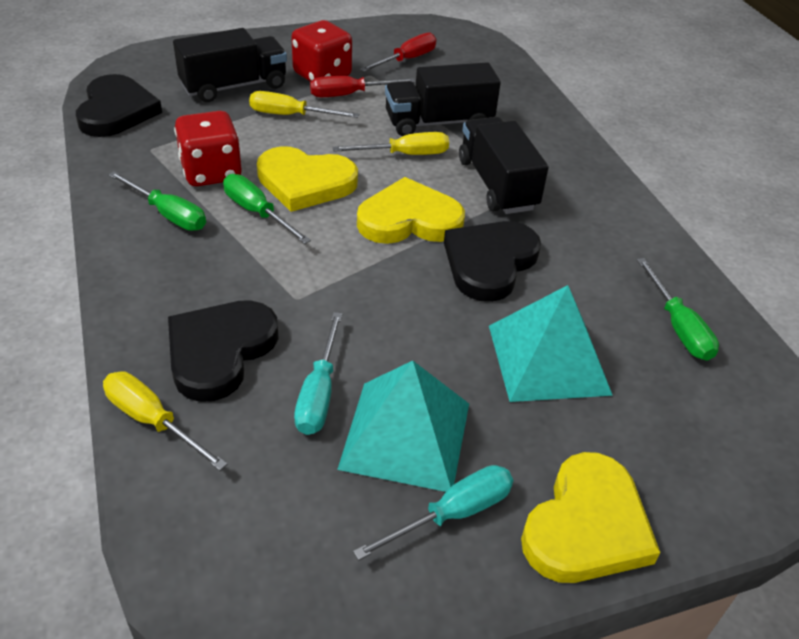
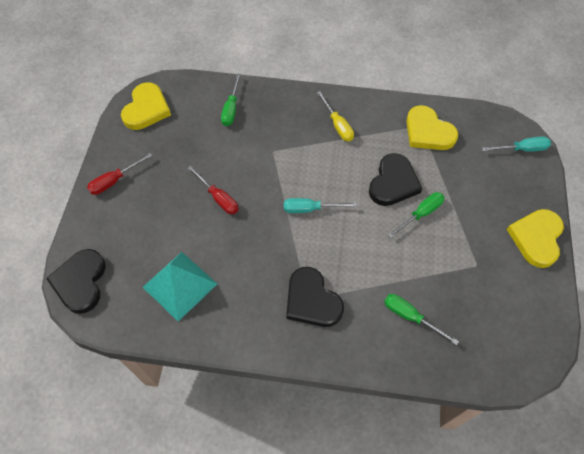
black truck: [173,28,287,102] [385,62,501,137] [459,117,549,214] = 3 -> none = 0
red dice: [174,111,242,186] [291,20,352,82] = 2 -> none = 0
turquoise pyramid: [337,361,469,492] [489,285,613,402] = 2 -> [143,252,217,321] = 1
yellow screwdriver: [103,372,228,471] [249,91,359,118] [333,132,449,155] = 3 -> [317,91,354,141] = 1

